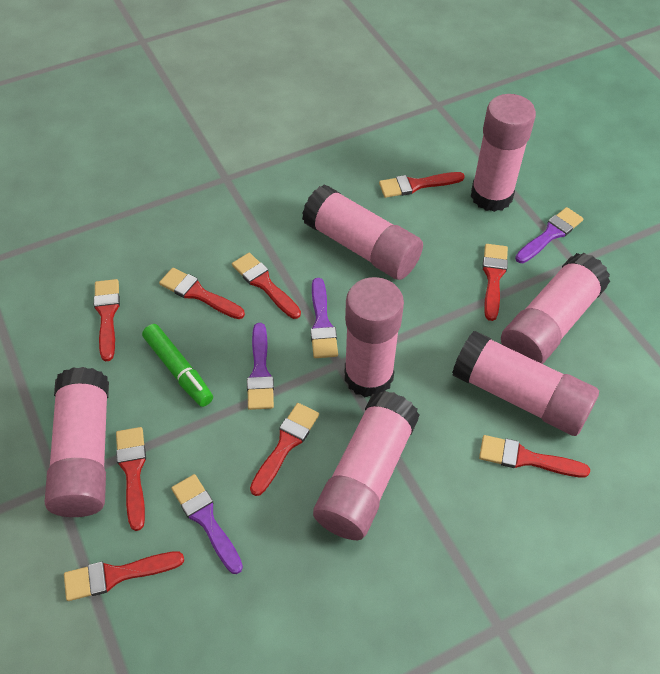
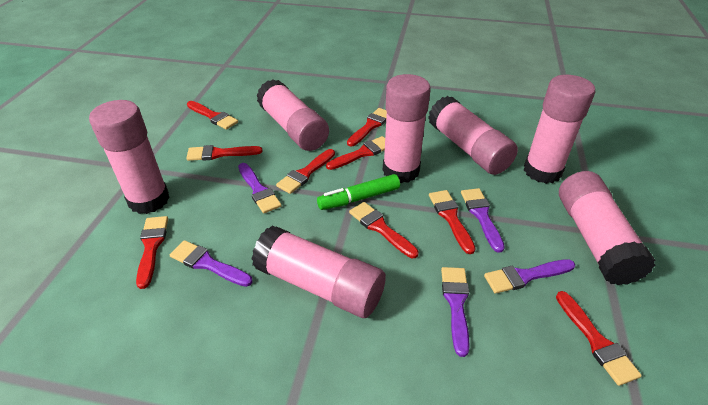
purple brush: [171,474,243,574] [247,323,274,410] [310,278,338,358] [515,207,583,263] = 4 -> [170,240,253,287] [238,163,282,213] [441,267,470,357] [461,188,505,253] [484,259,575,294] = 5

